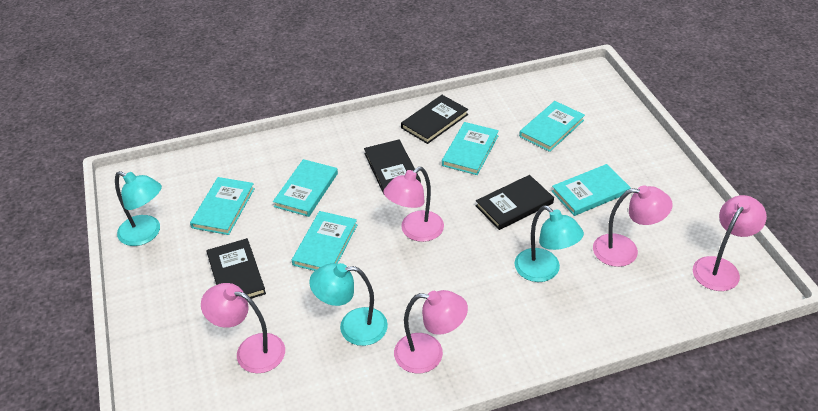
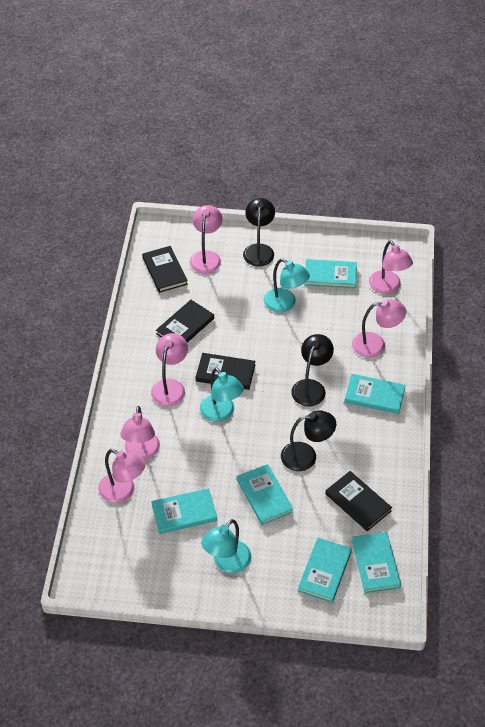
black lamp: none = 0 -> [243,198,275,266] [281,410,336,471] [291,334,334,406] = 3
pink lamp: [201,283,285,373] [384,167,444,242] [394,290,468,373] [593,186,673,267] [693,195,767,291] = 5 -> [98,449,145,503] [121,406,160,460] [151,333,188,406] [190,205,222,274] [352,299,406,358] [369,240,413,294] = 6

